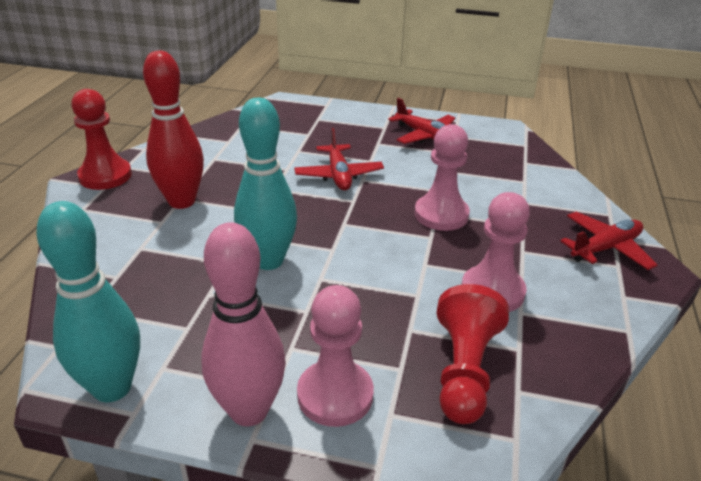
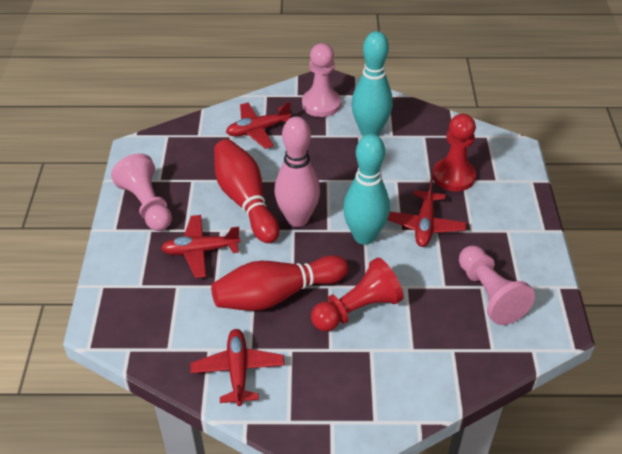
red bowling pin: [143,50,204,209] = 1 -> [211,255,348,311] [214,139,279,243] = 2
red plane: [294,128,384,190] [388,98,455,144] [560,212,657,270] = 3 -> [161,215,241,278] [190,329,285,406] [226,102,291,149] [387,178,467,247] = 4

